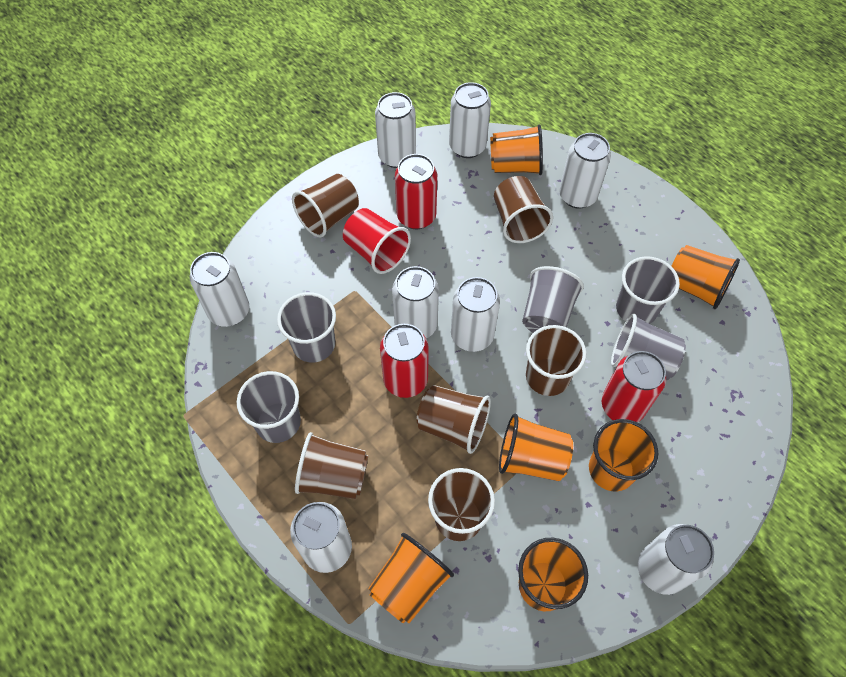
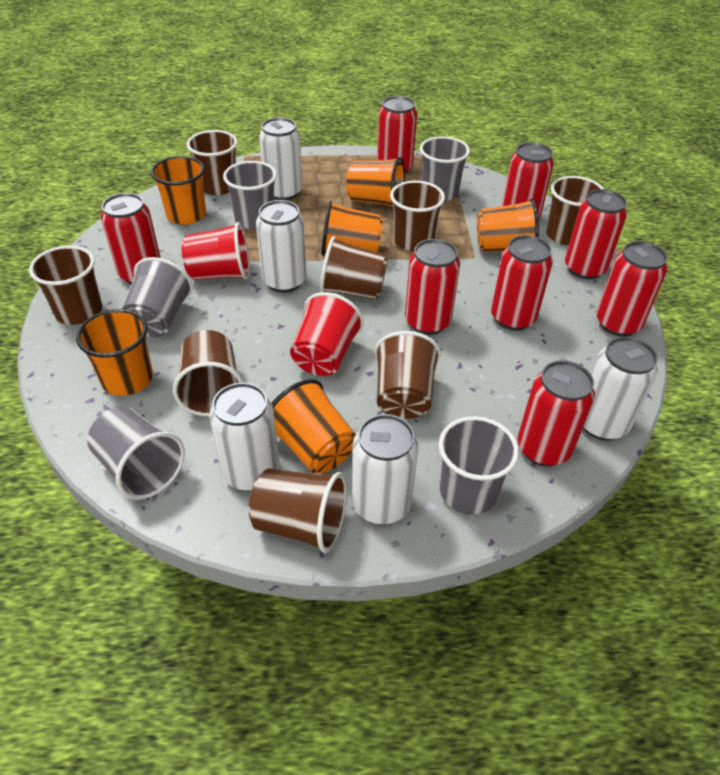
brown cup: [292,174,359,238] [295,432,369,499] [417,385,491,454] [428,468,495,541] [494,176,553,243] [526,325,586,396] = 6 -> [29,245,102,325] [173,330,243,416] [187,130,237,195] [249,468,347,553] [320,236,388,299] [375,331,441,419] [390,181,445,251] [546,176,604,245] = 8
red can: [380,324,429,398] [395,154,437,229] [602,351,666,423] = 3 -> [101,193,161,284] [377,96,417,174] [405,239,460,335] [491,235,553,331] [502,142,554,219] [517,360,595,466] [565,189,627,279] [596,241,668,337] = 8
red cup: [343,208,411,274] = 1 -> [182,222,250,280] [290,292,364,376] = 2
white can: [190,252,249,327] [290,502,352,573] [375,92,416,168] [392,266,439,338] [449,82,491,158] [451,277,500,352] [559,133,611,209] [638,524,714,595] = 8 -> [209,383,280,491] [256,200,306,293] [259,117,302,200] [352,414,419,524] [583,337,658,440] = 5

